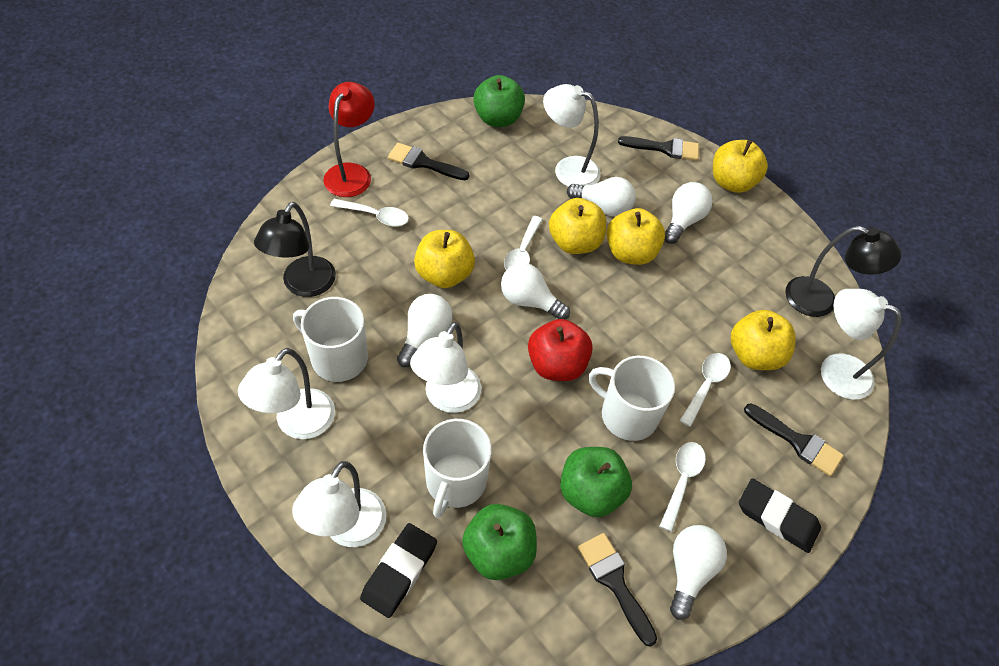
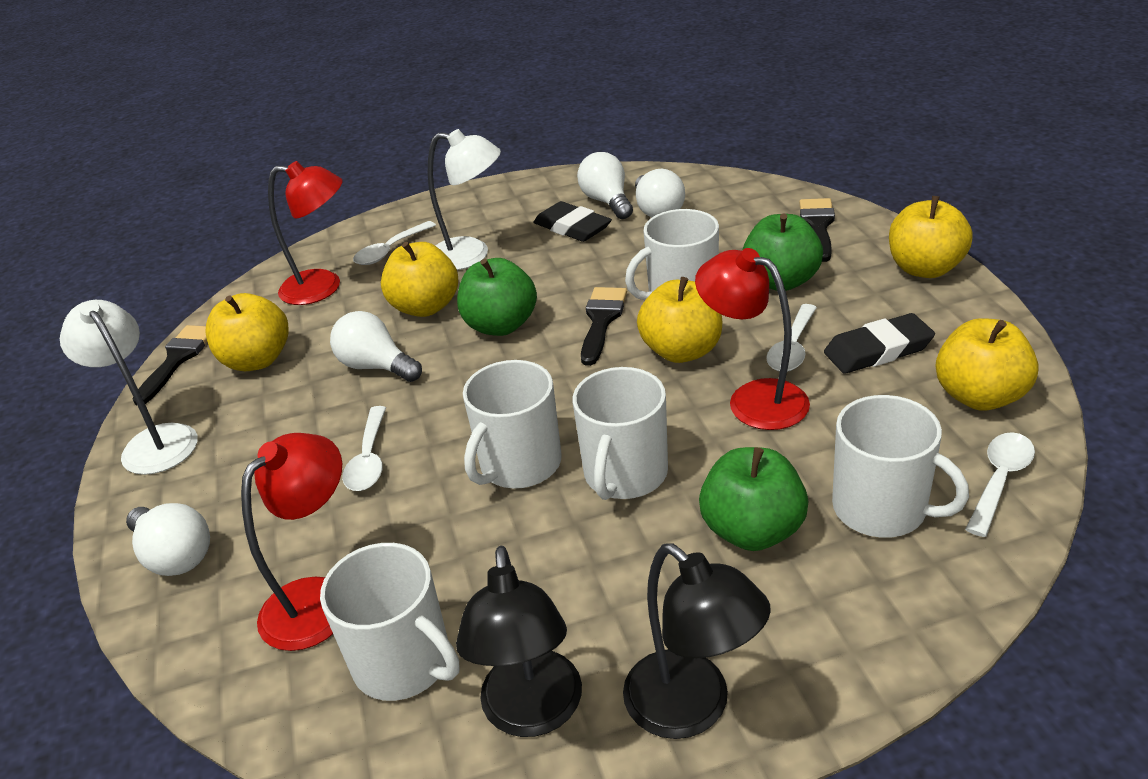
black brush: [388,143,469,180] [578,533,657,647] [618,136,699,161] [744,403,844,476] = 4 -> [132,325,207,405] [581,287,627,366] [799,198,835,262] = 3
red apple: [528,319,593,381] = 1 -> none = 0
red lamp: [323,82,375,197] = 1 -> [241,433,342,651] [268,161,343,305] [695,248,810,430] = 3
white lamp: [238,348,335,439] [292,461,386,547] [410,322,481,413] [543,84,601,187] [821,289,901,400] = 5 -> [60,300,197,475] [428,129,501,270] = 2
white light bulb: [397,294,452,367] [501,263,570,319] [567,177,636,217] [665,182,713,244] [670,525,727,620] = 5 -> [126,503,210,576] [330,311,422,382] [577,152,633,219] [635,169,685,217] = 4
white mug: [293,297,368,382] [423,419,491,518] [589,356,675,441] = 3 -> [320,543,460,701] [463,360,562,488] [573,367,668,500] [625,209,719,300] [832,395,969,538] = 5

